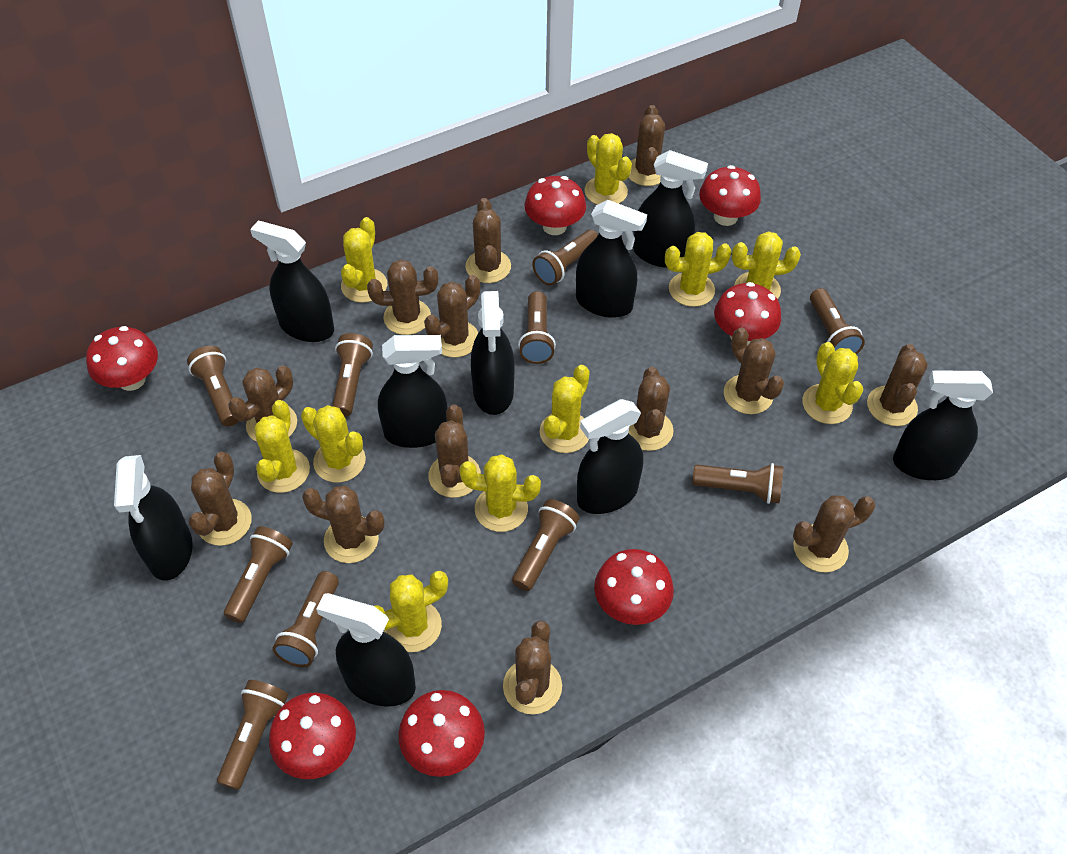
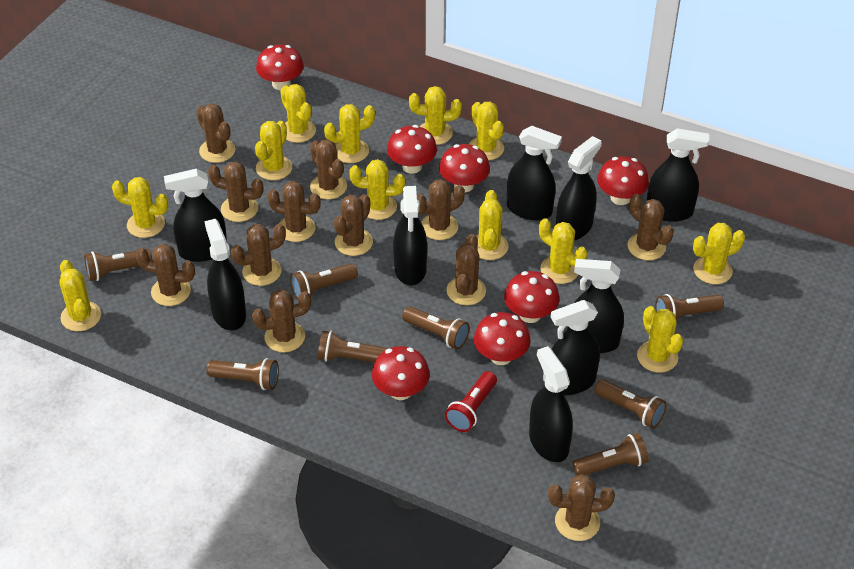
brown cactus: [188,452,252,546] [228,366,297,442] [302,486,385,563] [367,259,438,335] [424,275,480,358] [428,404,481,498] [465,198,511,283] [503,621,562,714] [628,105,665,186] [628,367,673,451] [724,328,784,414] [793,495,875,572] [867,344,928,426] = 13 -> [136,244,195,306] [196,104,235,163] [208,161,263,222] [231,224,286,286] [252,289,311,352] [267,181,321,242] [310,139,347,199] [334,194,373,256] [417,179,465,240] [447,234,486,305] [548,474,615,541] [627,194,674,260] = 12
brown flashlight: [187,346,239,426] [217,680,288,790] [224,526,293,623] [272,571,339,667] [332,333,373,417] [512,499,579,591] [518,291,556,364] [532,230,598,286] [692,463,783,504] [810,288,865,354] = 10 -> [84,249,152,281] [206,358,279,390] [290,263,358,300] [318,331,388,362] [402,306,469,349] [572,433,649,476] [595,380,666,428] [655,294,724,320] = 8
red flashlight: none = 0 -> [445,371,497,432] = 1
yellow cactus: [255,400,310,493] [301,405,366,482] [341,217,387,303] [374,571,448,652] [459,454,541,532] [540,365,590,453] [585,133,632,205] [665,232,732,307] [732,231,801,299] [802,342,863,424] = 10 -> [60,260,101,331] [112,177,168,238] [255,121,292,180] [280,84,316,143] [324,104,375,163] [349,159,405,220] [409,86,462,145] [469,102,504,160] [476,190,509,260] [539,218,587,284] [637,306,683,373] [693,223,745,284] = 12

